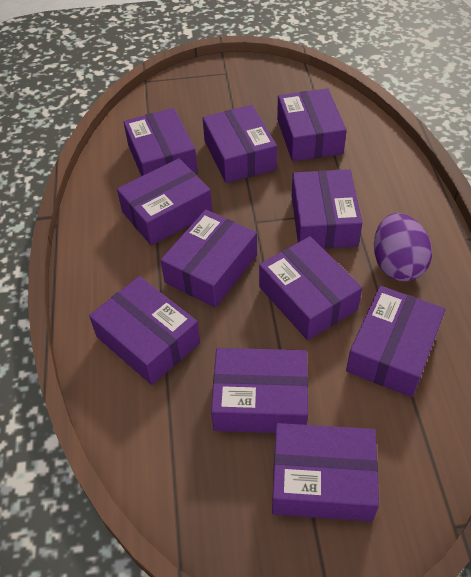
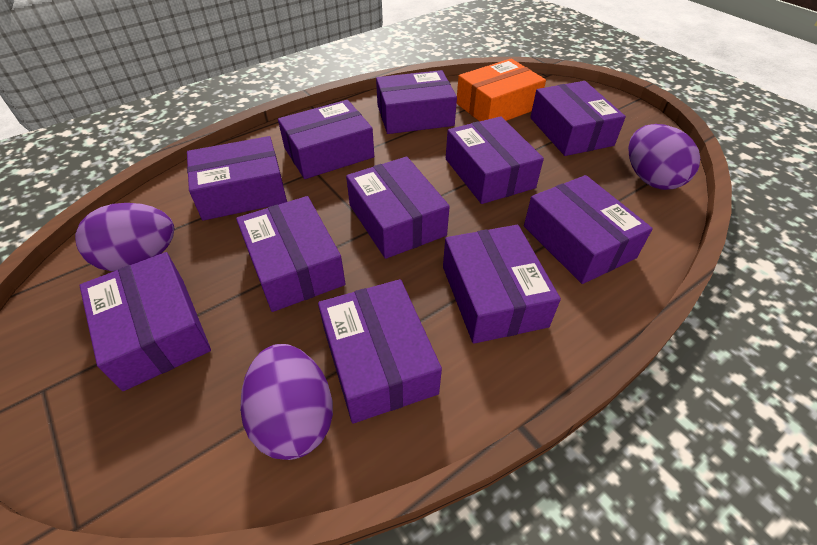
orange box: none = 0 -> [457,59,546,121] = 1
purple egg: [374,213,432,281] = 1 -> [75,203,174,272] [240,344,333,460] [628,124,700,190] = 3

